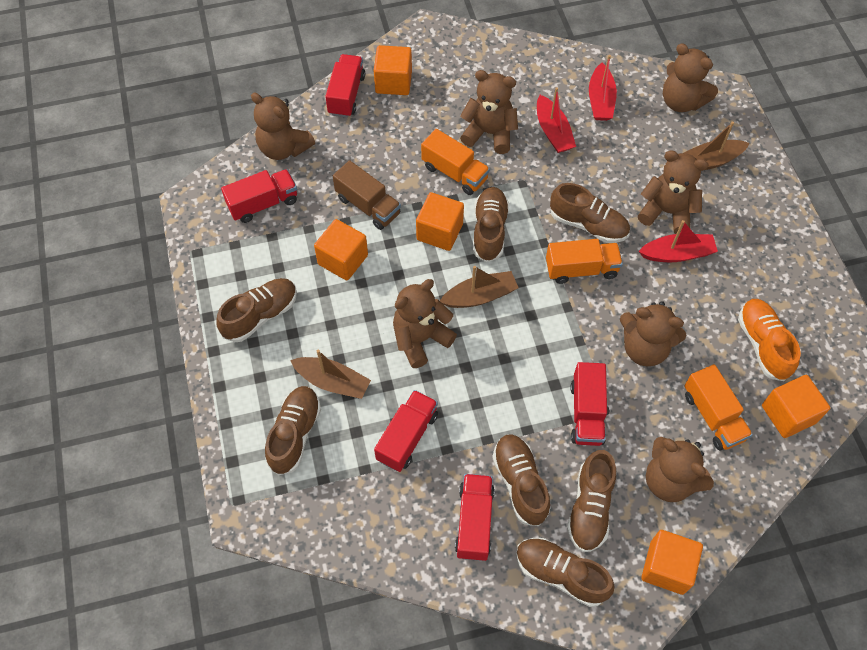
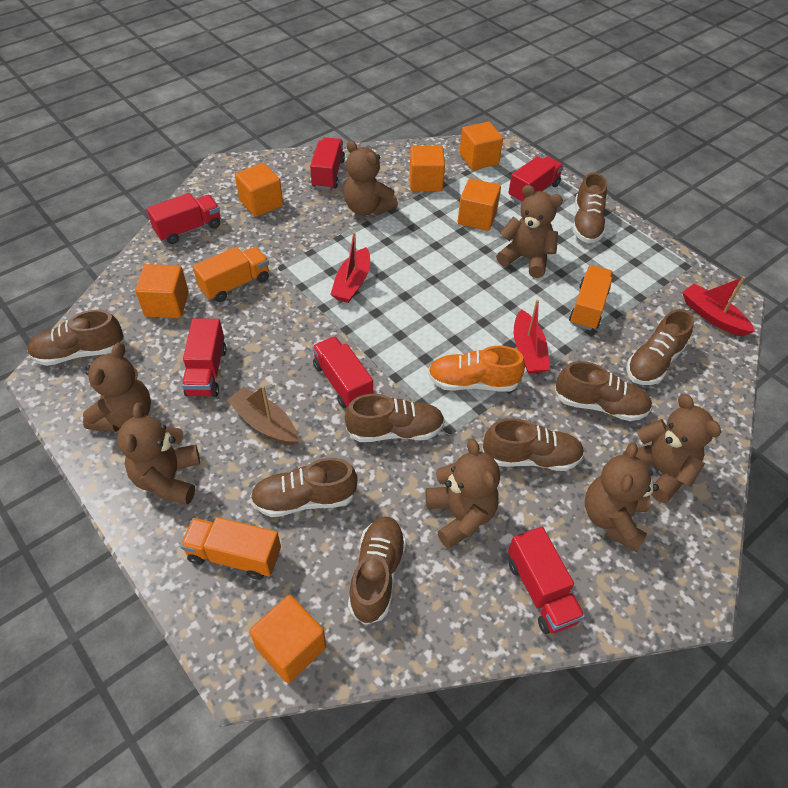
brown boat: [290,350,371,399] [440,266,519,308] [684,122,750,170] = 3 -> [227,385,298,445] = 1
brown shoe: [216,278,297,342] [265,386,321,475] [473,187,509,262] [492,434,551,526] [516,538,615,607] [550,183,630,243] [567,450,616,552] = 7 -> [27,310,125,366] [250,458,358,517] [345,394,445,442] [348,517,406,625] [482,418,584,471] [555,361,652,421] [573,172,607,243] [626,309,694,385] = 8
brown truck: [333,160,401,230] = 1 -> none = 0
orange cube: [314,219,368,281] [374,45,412,95] [416,192,464,251] [641,530,703,595] [762,375,830,438] = 5 -> [135,264,189,318] [235,163,283,217] [249,595,326,683] [409,146,445,191] [458,178,501,231] [459,122,503,170] = 6
red truck: [221,169,297,223] [325,54,365,118] [374,390,438,472] [455,474,495,561] [570,362,607,446] = 5 -> [147,193,220,244] [182,318,227,397] [310,137,345,190] [312,336,373,408] [508,156,564,204] [508,527,585,634] = 6

